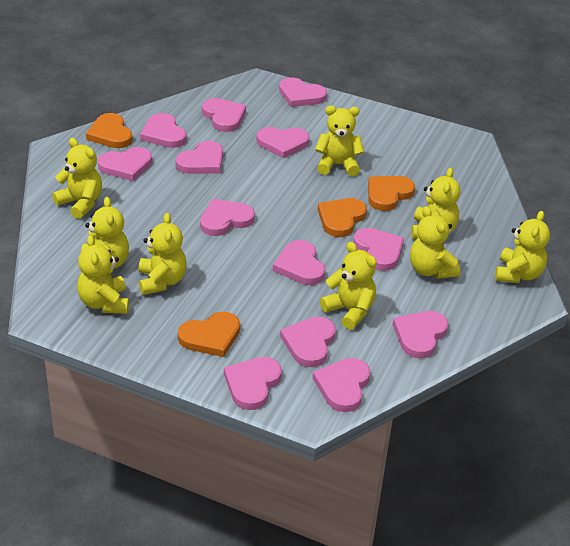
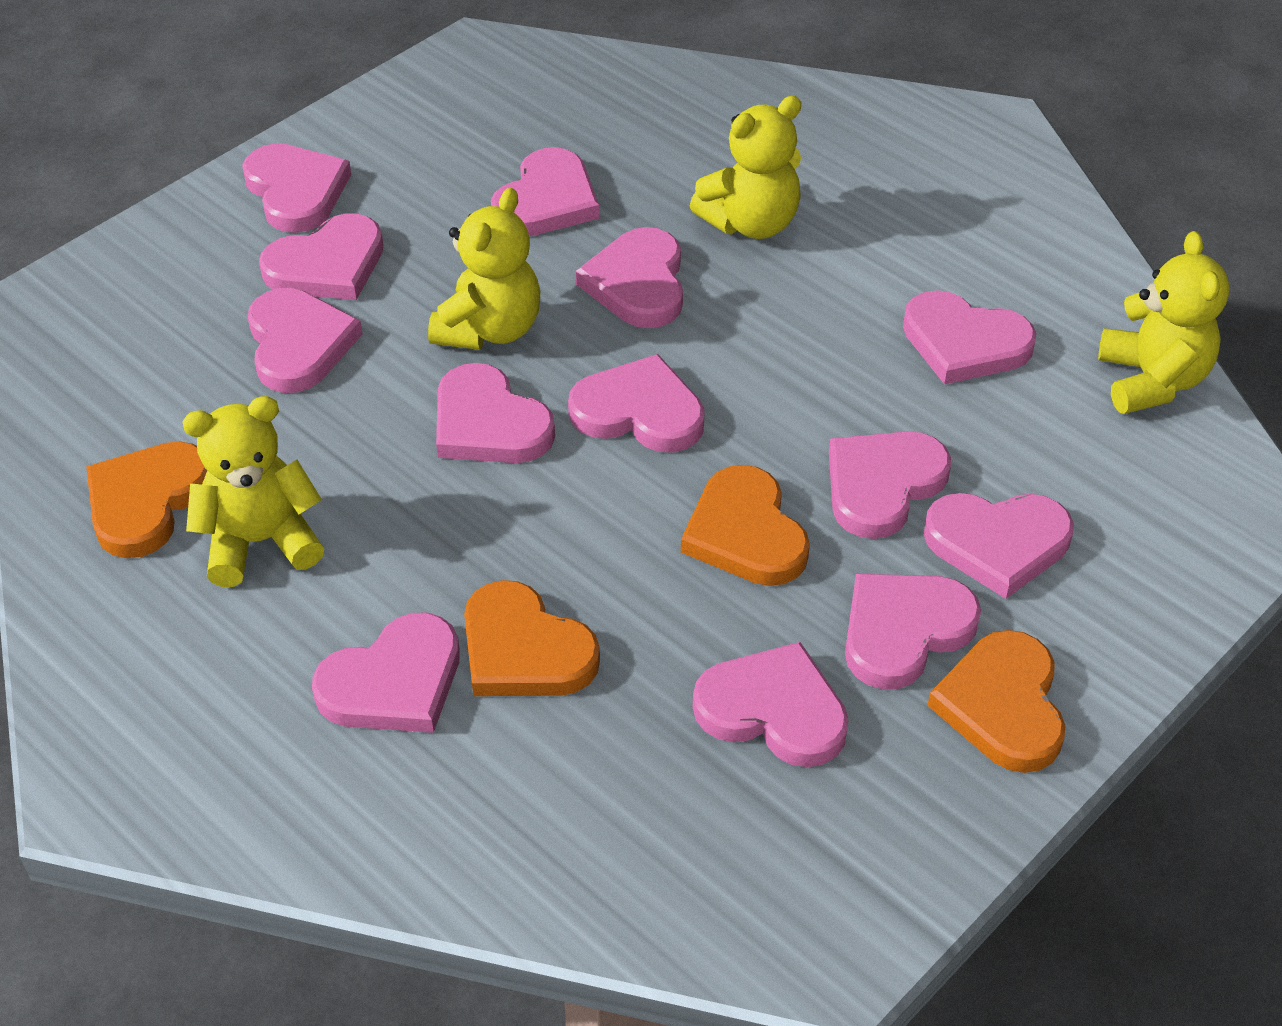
yellow teddy bear: [52,138,102,219] [77,235,129,314] [81,197,129,269] [139,213,187,295] [315,106,364,176] [320,242,377,330] [410,206,460,279] [411,168,460,239] [495,211,550,283] = 9 -> [182,396,324,587] [428,188,540,350] [690,96,801,239] [1098,231,1230,414] = 4

